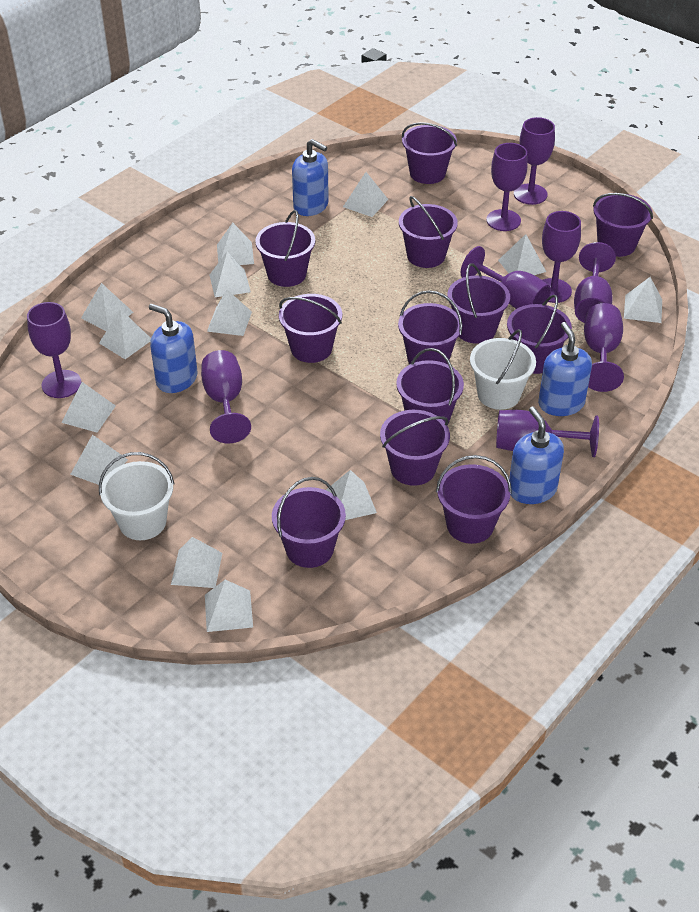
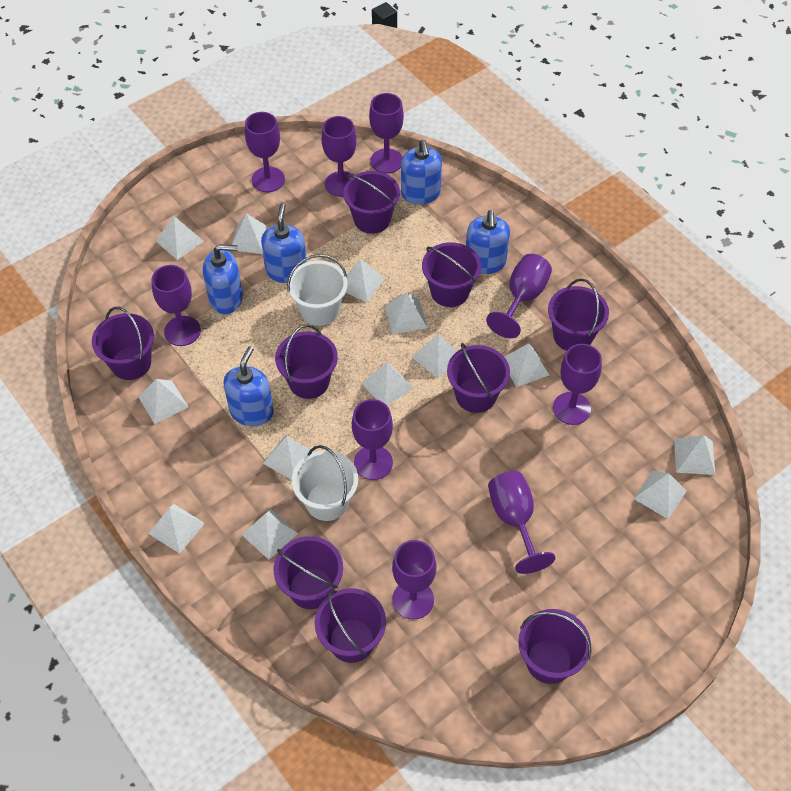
blue soap dispenser: [149,304,197,393] [292,139,329,216] [509,407,564,504] [538,322,592,416] = 4 -> [203,244,243,314] [224,346,274,426] [261,203,307,283] [401,140,442,205] [466,210,510,274] = 5
purple bucket: [255,210,315,287] [272,477,346,568] [279,294,342,363] [380,410,450,486] [396,348,464,424] [398,290,463,364] [399,196,458,268] [402,122,457,184] [436,455,512,544] [447,263,510,344] [507,294,572,374] [593,193,653,257] = 12 -> [92,307,154,380] [273,536,343,609] [275,324,338,399] [315,588,386,663] [343,171,400,234] [422,242,481,307] [447,343,510,413] [518,609,592,684] [548,279,609,351] = 9

